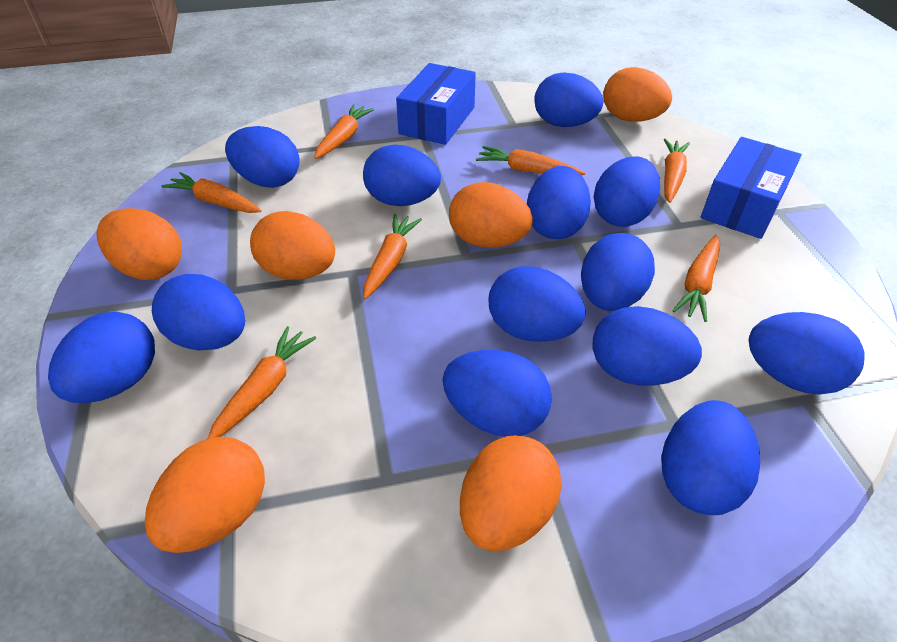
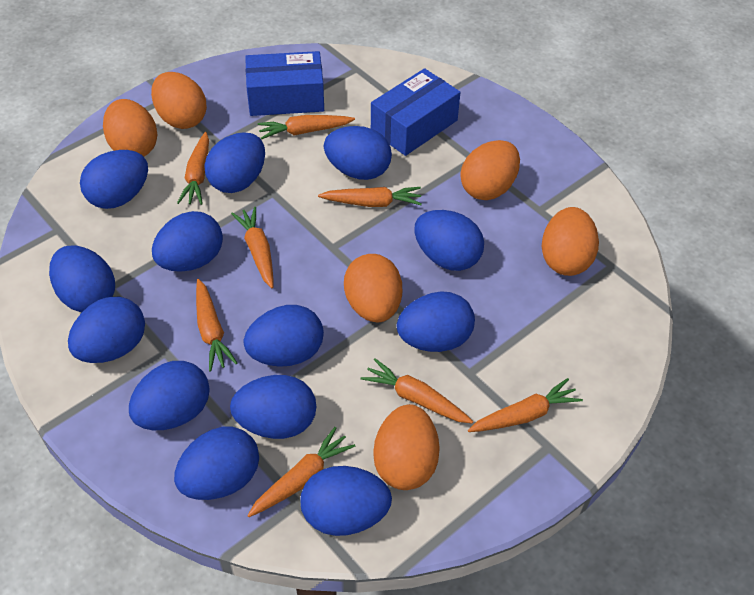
orange carrot: [162,172,262,213] [208,326,316,439] [314,104,374,159] [363,214,422,299] [476,146,585,175] [664,139,690,203] [672,235,720,322] = 7 -> [177,132,209,205] [196,279,237,371] [231,207,273,288] [247,427,355,517] [258,115,355,140] [318,187,422,207] [361,358,473,424] [468,378,583,432] = 8

